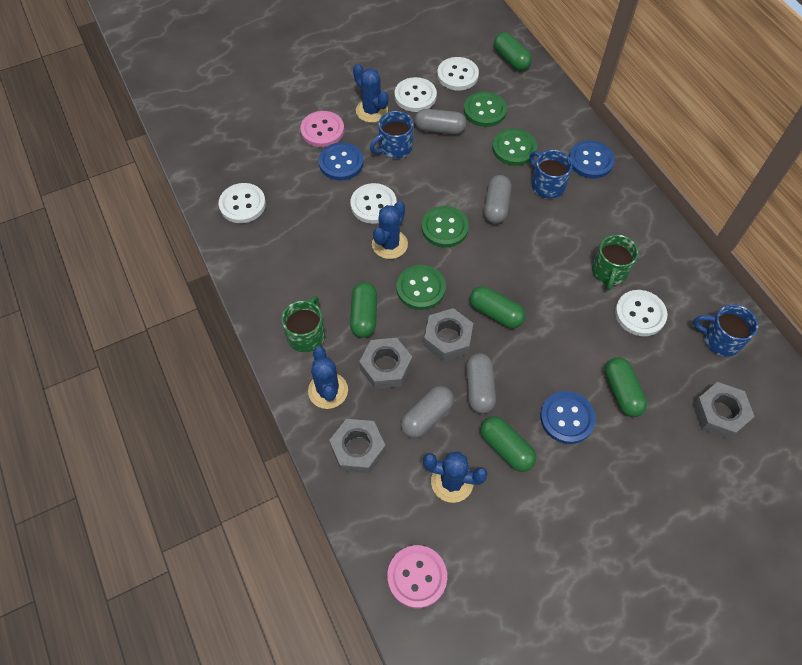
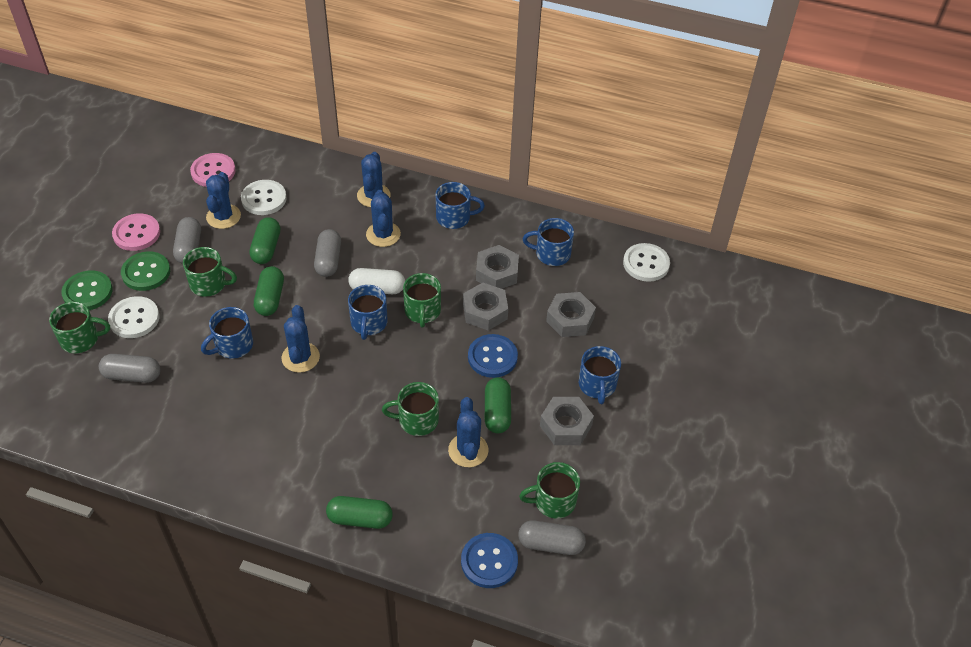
blue button: [319,142,364,181] [540,391,596,444] [569,141,615,178] = 3 -> [461,533,518,588] [468,334,518,378] = 2
blue cactus: [308,347,348,409] [353,64,388,123] [372,201,408,259] [423,451,488,503] = 4 -> [206,172,241,229] [282,305,320,373] [357,152,390,207] [366,190,401,247] [448,397,488,467] = 5
blue mug: [370,111,413,159] [529,150,573,198] [693,304,758,356] = 3 -> [201,307,253,359] [348,285,388,340] [436,182,485,229] [523,218,574,266] [579,346,621,404] = 5
green button: [397,265,446,310] [422,206,469,248] [464,91,507,127] [492,128,537,166] = 4 -> [62,270,113,310] [121,251,170,291] = 2
green capsule: [350,282,377,338] [470,286,526,328] [481,416,536,472] [494,32,532,71] [605,357,647,417] = 5 -> [249,217,281,264] [254,266,284,316] [326,496,393,529] [485,377,511,433] = 4
green mug: [282,296,325,352] [592,235,639,291] = 2 -> [49,302,110,353] [183,247,237,297] [382,382,439,436] [403,273,441,328] [519,462,580,519] = 5
white button: [219,183,266,223] [350,183,397,224] [395,77,437,112] [437,57,479,90] [615,290,667,336] = 5 -> [108,296,159,338] [241,180,287,215] [623,243,670,282] = 3
white capsule: none = 0 -> [348,268,405,294] = 1

